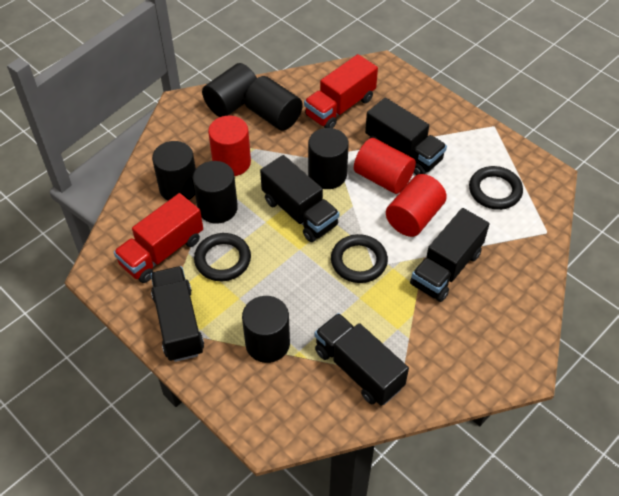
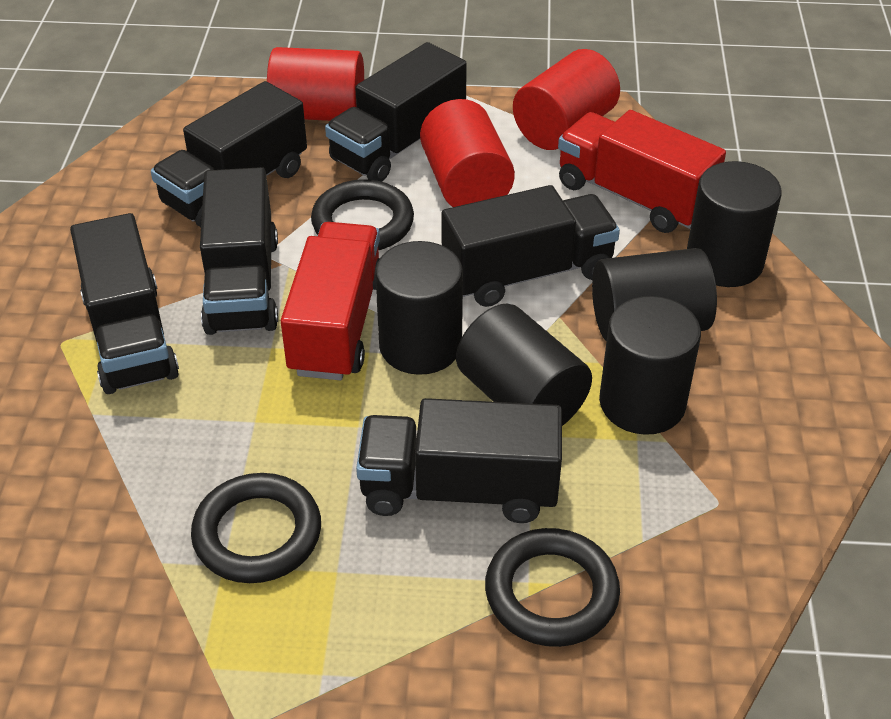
black cylinder: [152,141,196,201] [193,161,238,224] [202,63,257,117] [242,296,290,363] [244,76,303,130] [308,128,349,189] = 6 -> [375,241,463,375] [456,304,592,426] [592,248,717,341] [599,296,701,435] [687,161,782,287] = 5
black truck: [151,266,204,362] [260,155,340,242] [315,313,409,406] [365,97,447,175] [410,208,489,302] = 5 -> [70,213,179,394] [151,81,307,227] [200,167,278,335] [325,42,467,182] [356,398,562,523] [442,185,620,307] = 6

